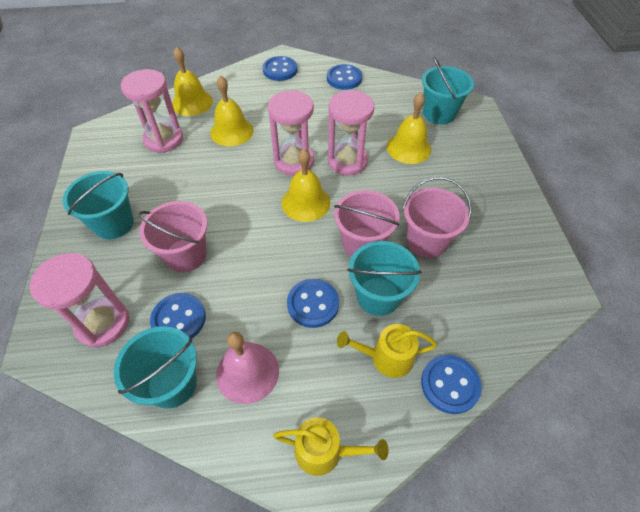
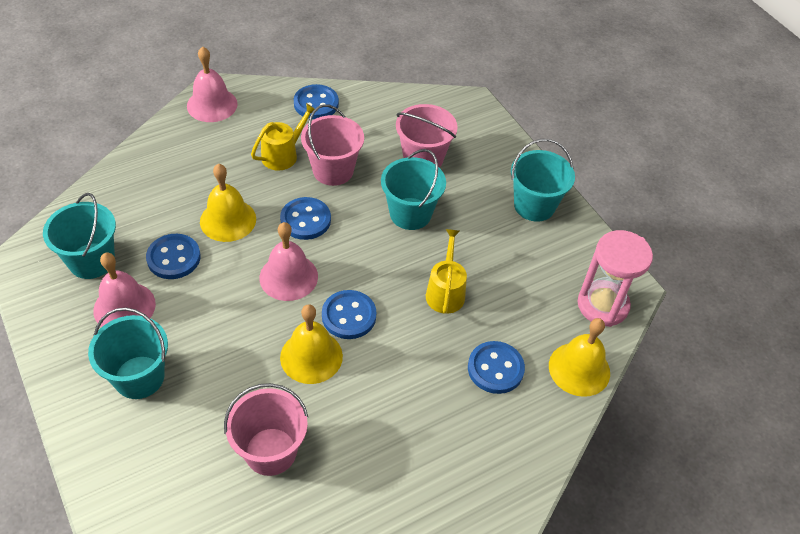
pink bell: [216,332,279,404] = 1 -> [93,253,156,327] [187,46,237,122] [259,222,318,301] = 3
pink hourglass: [30,253,129,348] [121,69,183,153] [268,90,314,176] [328,90,374,175] = 4 -> [578,230,653,327] = 1
yellow bell: [172,47,213,116] [210,76,254,146] [282,149,330,222] [387,93,431,164] = 4 -> [200,164,256,242] [280,304,343,384] [549,318,610,397] = 3

